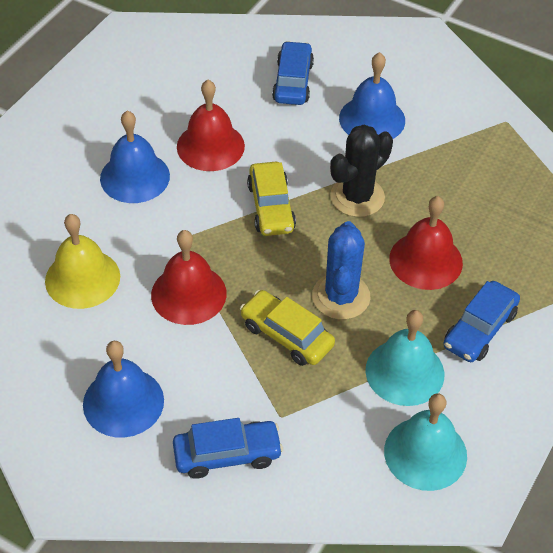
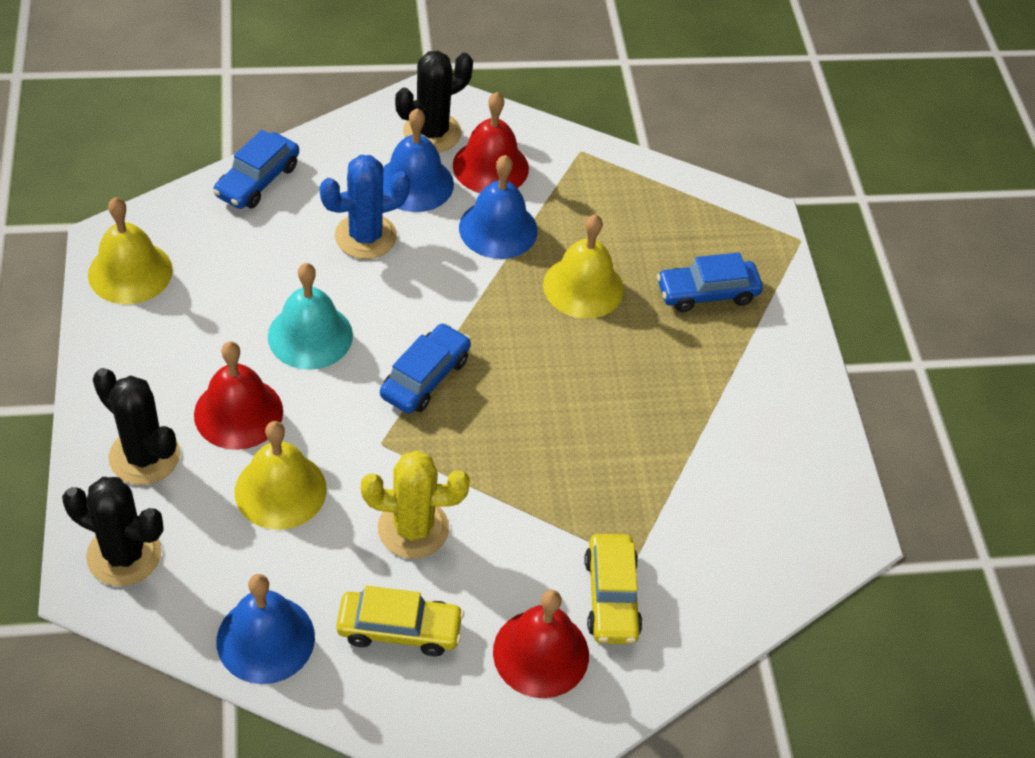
black cactus: [330,125,393,217] = 1 -> [62,477,164,586] [93,368,180,485] [395,51,473,152] = 3
turquoise bell: [366,310,444,406] [384,393,467,491] = 2 -> [268,263,353,370] = 1
yellow bell: [45,214,120,309] = 1 -> [88,197,173,304] [235,421,327,530] [543,214,624,319] = 3
yellow cactus: none = 0 -> [361,451,470,559] = 1

